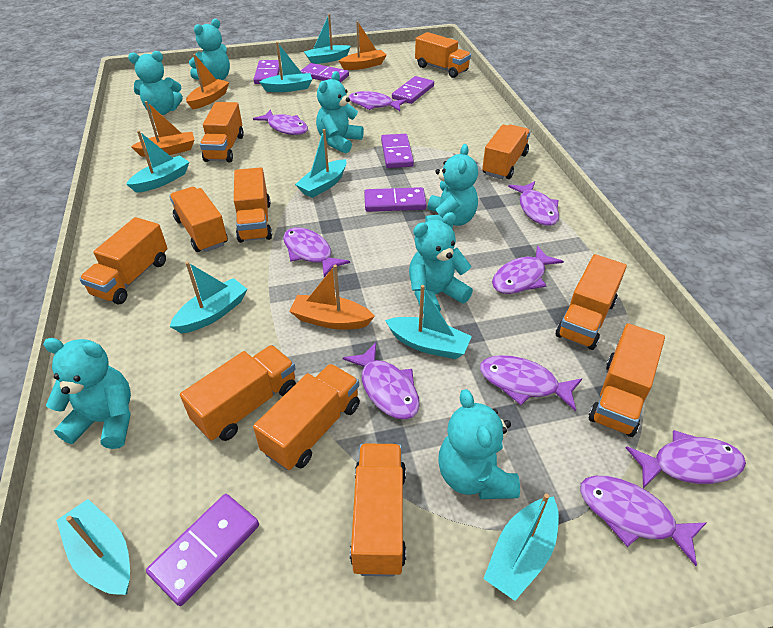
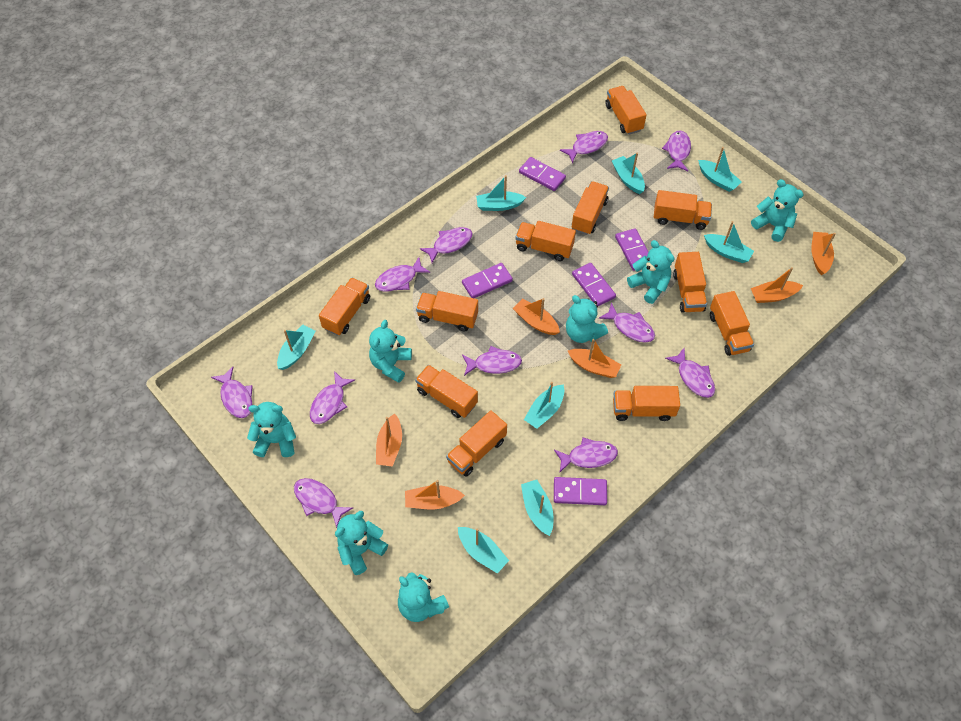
orange boat: [131,101,194,157] [186,54,229,109] [289,265,375,329] [339,21,387,70] = 4 -> [376,414,402,467] [405,480,465,509] [513,298,560,335] [568,339,621,378] [751,267,803,303] [811,232,836,275] = 6
purple domino: [146,494,259,606] [254,60,280,84] [300,63,349,83] [364,187,427,212] [381,134,414,168] [392,76,434,104] = 6 -> [462,263,513,298] [519,157,566,191] [554,477,607,505] [572,263,616,306] [615,228,649,271] = 5
purple fish: [253,109,308,135] [283,228,350,277] [343,343,420,420] [348,91,407,111] [480,355,582,411] [492,246,564,294] [508,181,559,226] [580,476,707,566] [626,430,746,488] = 9 -> [211,367,253,418] [294,478,353,528] [310,371,355,424] [375,257,430,292] [420,227,473,263] [462,346,522,376] [554,438,618,473] [560,131,608,163] [599,302,655,343] [662,130,691,171] [665,348,715,398] = 11

